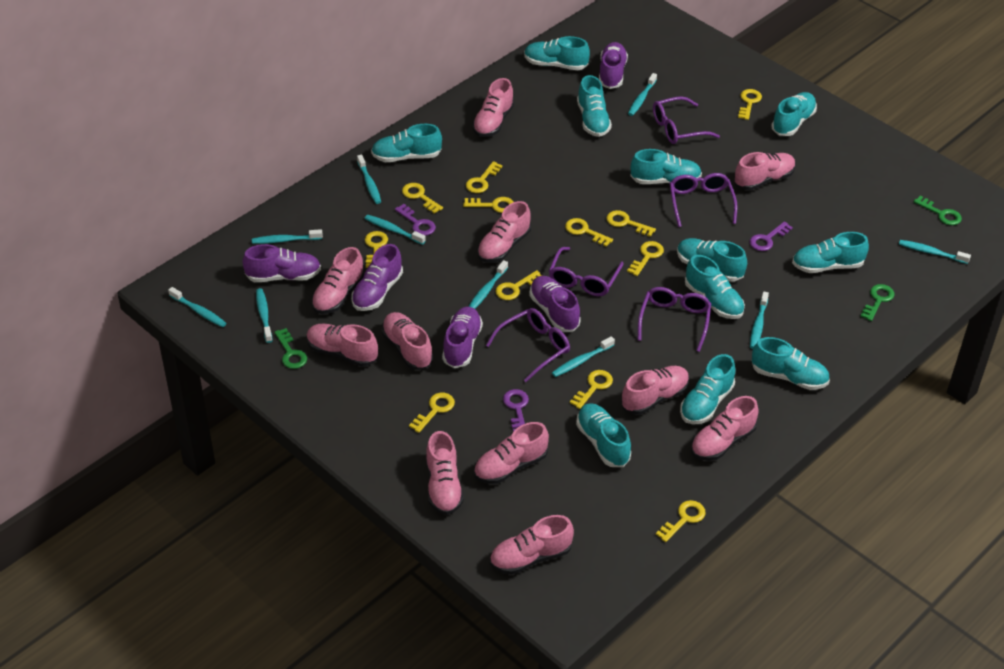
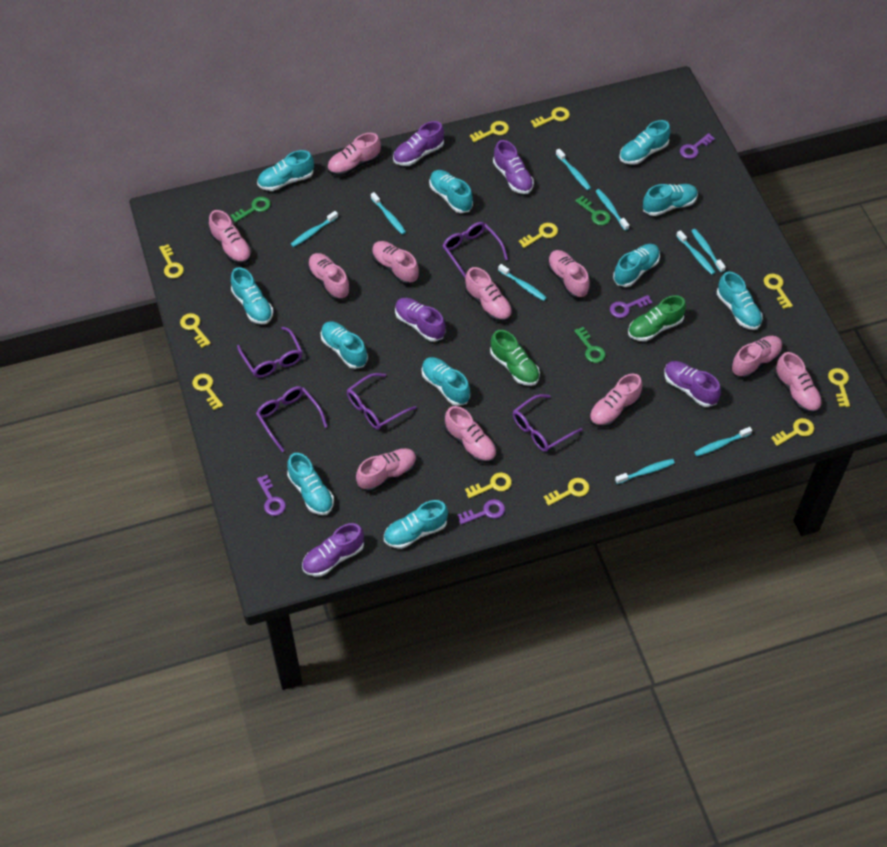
green shoe: none = 0 -> [490,330,540,386] [628,295,686,341] = 2
purple key: [395,204,436,236] [503,389,529,431] [750,221,793,251] = 3 -> [257,475,286,516] [458,499,505,525] [610,295,652,318] [680,133,715,159] = 4
turquoise toothbrush: [168,287,227,327] [252,229,323,244] [256,288,273,343] [357,155,381,204] [364,215,426,245] [468,260,508,309] [552,336,615,377] [628,73,657,116] [750,292,769,349] [899,240,971,264] = 10 -> [291,211,338,247] [371,192,406,235] [498,264,547,301] [556,149,591,190] [596,189,629,231] [615,459,675,484] [676,230,715,275] [691,229,726,273] [694,427,752,456] = 9
yellow key: [365,231,388,268] [402,183,443,214] [409,392,455,433] [463,197,514,213] [466,161,503,193] [495,270,542,300] [565,218,613,247] [570,370,613,409] [606,210,656,237] [627,241,664,276] [656,500,706,542] [738,89,762,120] = 12 -> [159,244,184,278] [180,313,211,348] [192,374,223,410] [465,472,512,498] [470,121,509,142] [519,223,558,248] [531,107,570,128] [544,478,589,506] [764,274,793,309] [771,418,814,446] [828,368,850,407] = 11

